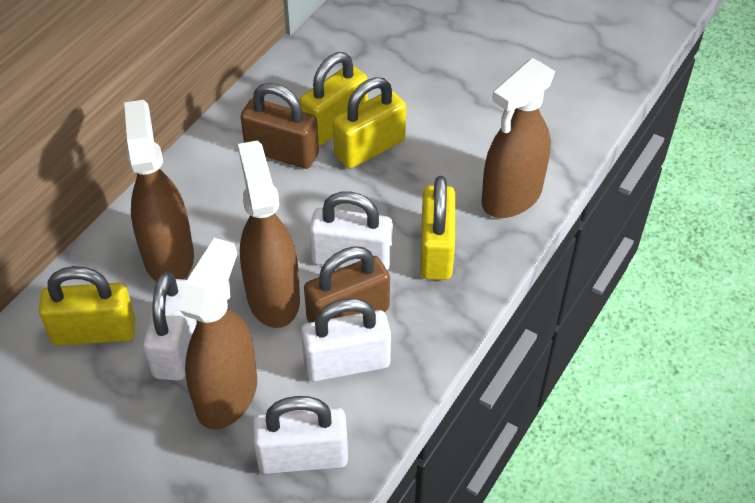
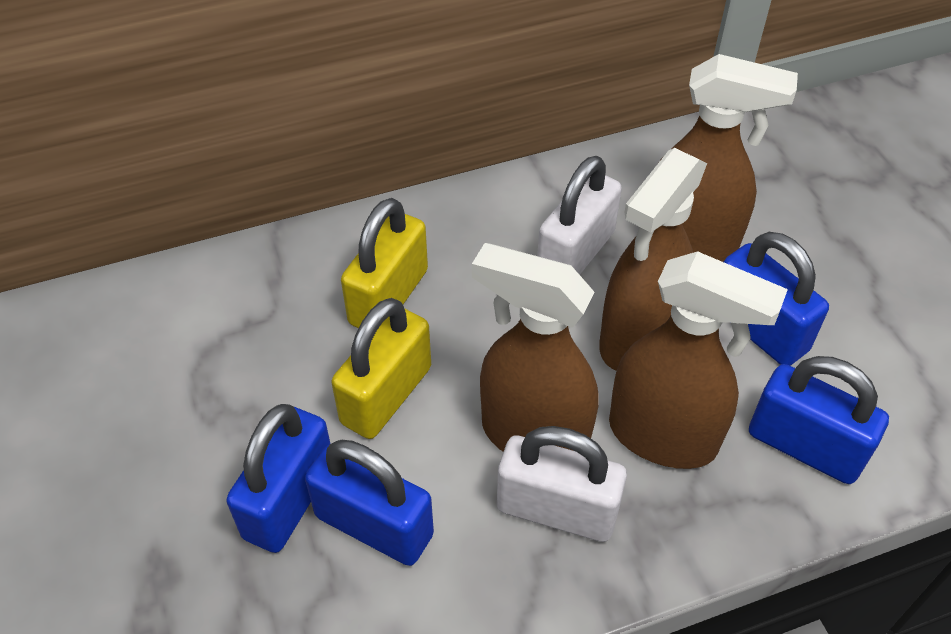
blue padlock: none = 0 -> [226,404,331,553] [305,440,434,566] [724,232,829,366] [749,356,889,484] = 4
brown padlock: [240,83,319,169] [304,246,390,323] = 2 -> none = 0
white padlock: [143,272,197,381] [253,396,348,474] [301,298,391,382] [309,192,393,271] = 4 -> [497,426,627,542] [537,156,622,275] = 2
yellow padlock: [39,266,136,346] [299,52,368,146] [333,77,406,169] [420,176,455,280] = 4 -> [331,298,431,439] [341,198,428,328] = 2

